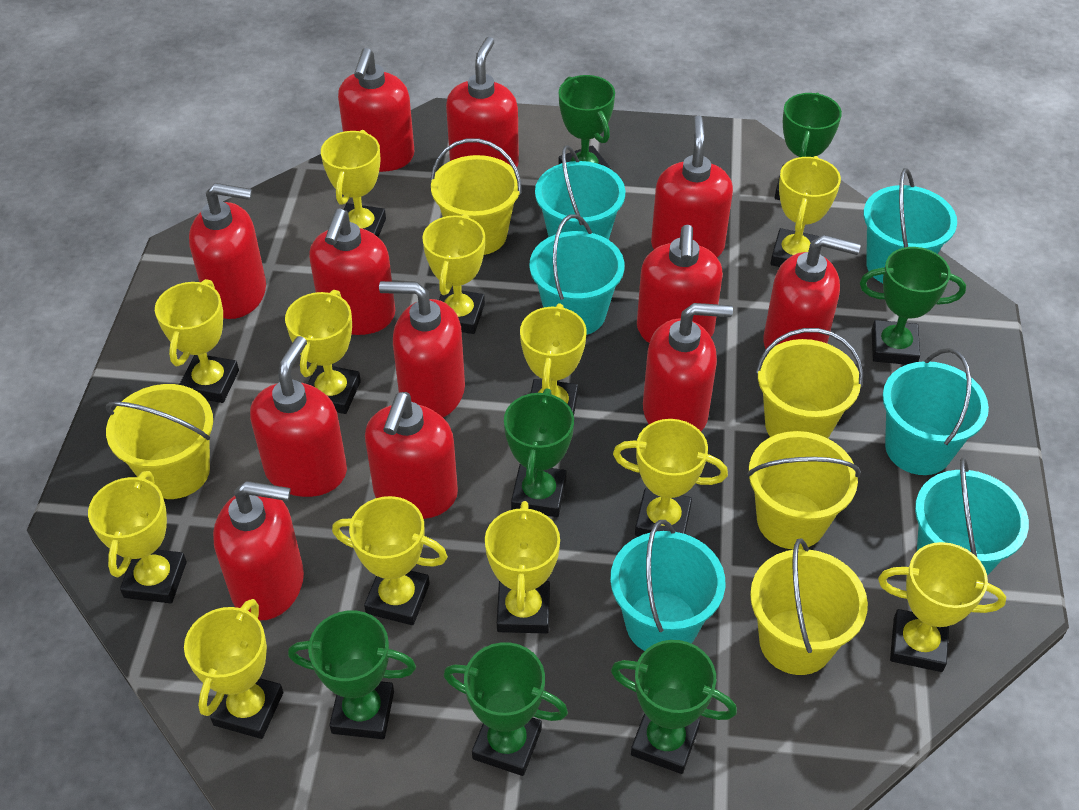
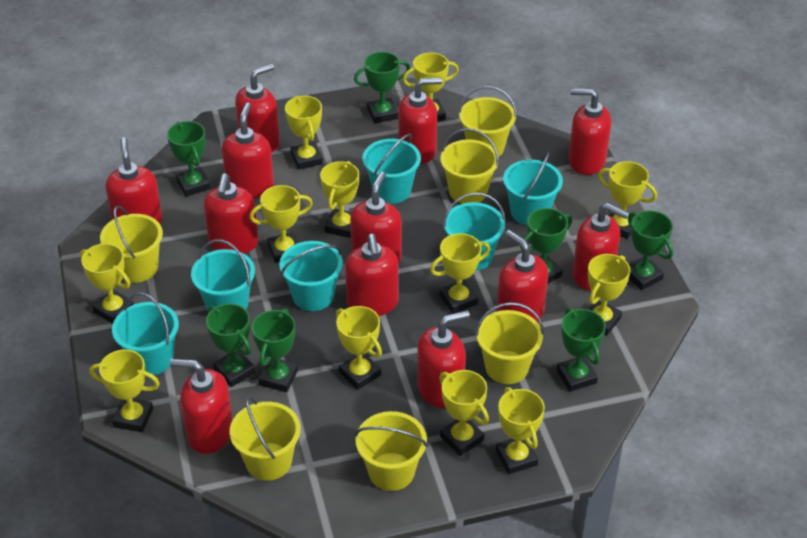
yellow bucket: [106,384,213,499] [430,138,522,255] [747,431,861,549] [750,538,868,675] [756,328,863,438] = 5 -> [100,205,163,283] [230,397,301,481] [355,411,428,491] [440,128,499,204] [458,86,517,156] [475,302,544,384] = 6

